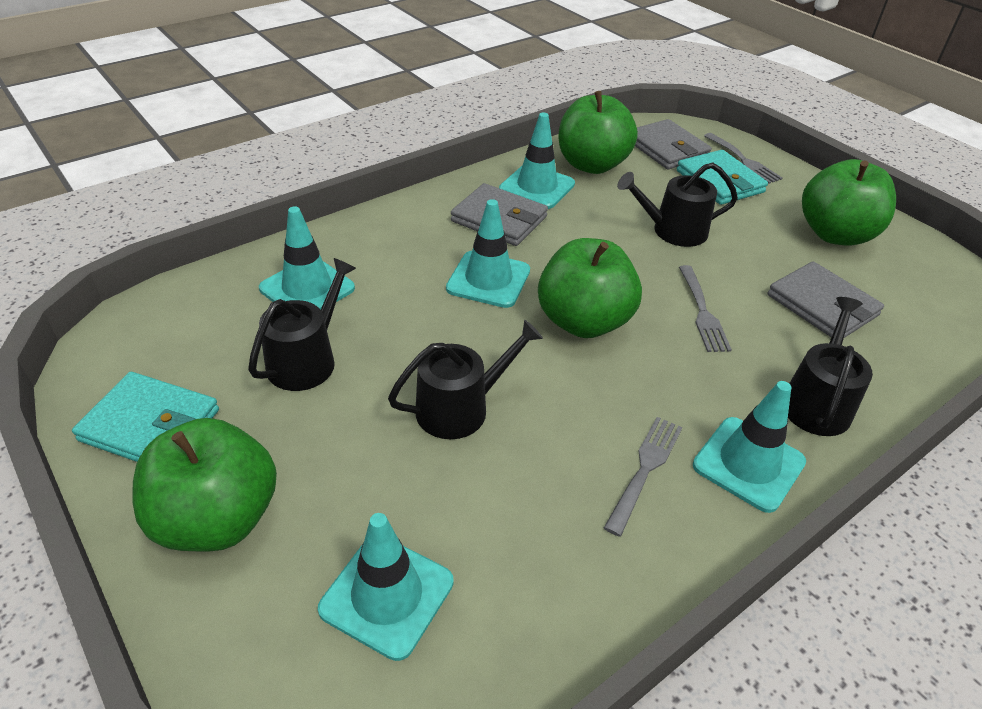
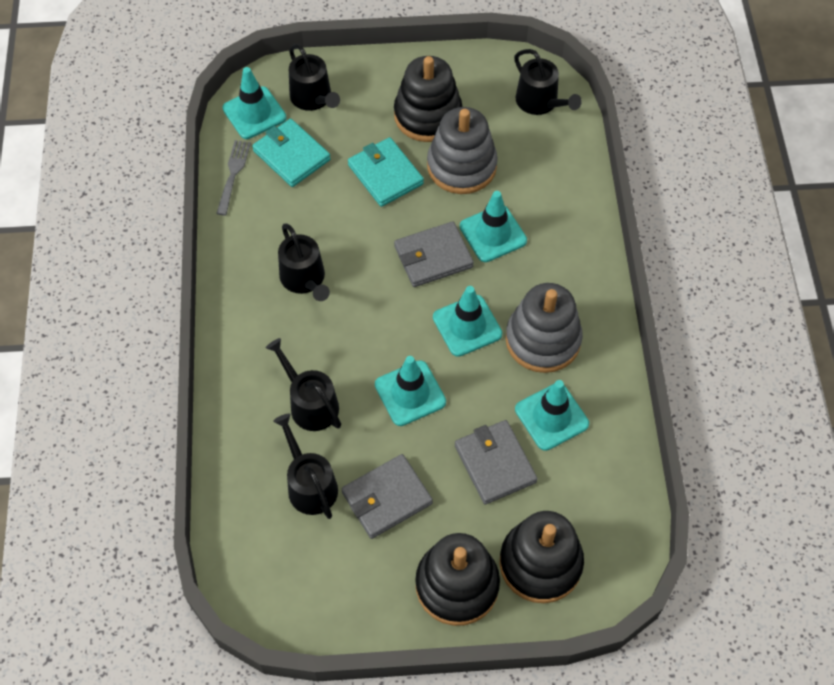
black stacking toy: none = 0 -> [394,56,463,142] [415,533,500,626] [499,511,584,603] = 3
black watering can: [248,258,356,391] [388,320,543,439] [617,163,738,247] [788,297,873,436] = 4 -> [266,338,341,431] [273,414,338,519] [278,223,330,301] [289,44,340,111] [514,49,582,115] = 5
green apple: [132,418,277,551] [538,238,642,338] [558,91,638,174] [802,159,896,246] = 4 -> none = 0
grey fork: [604,417,682,537] [679,265,732,352] [704,133,783,184] = 3 -> [216,140,251,216] = 1
grey stacking toy: none = 0 -> [427,107,498,194] [505,283,583,373] = 2

